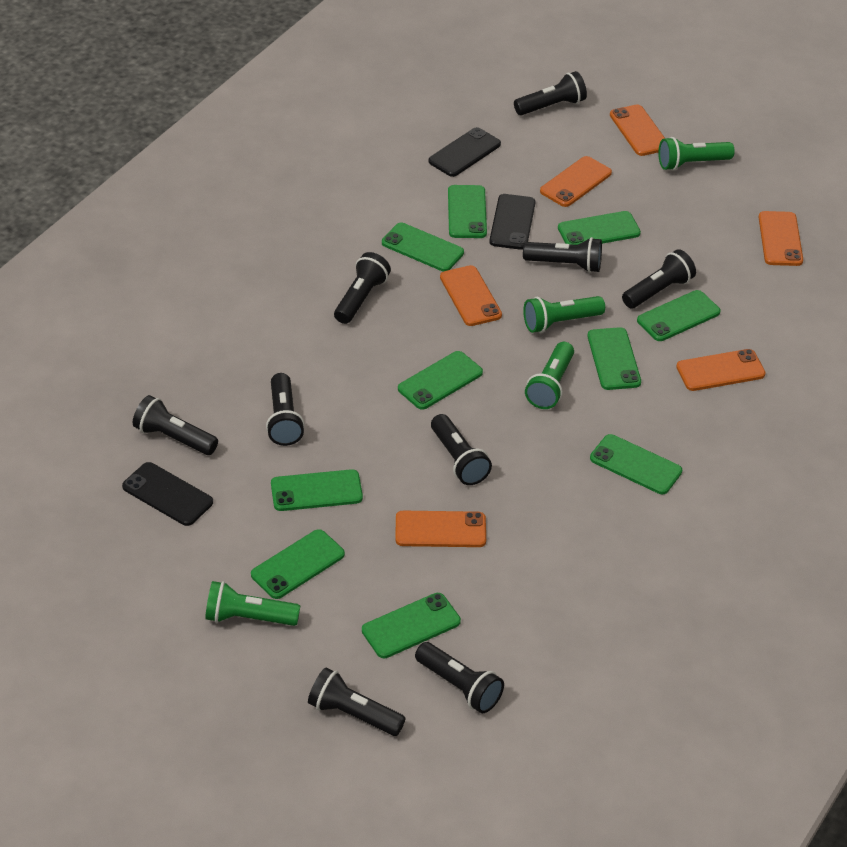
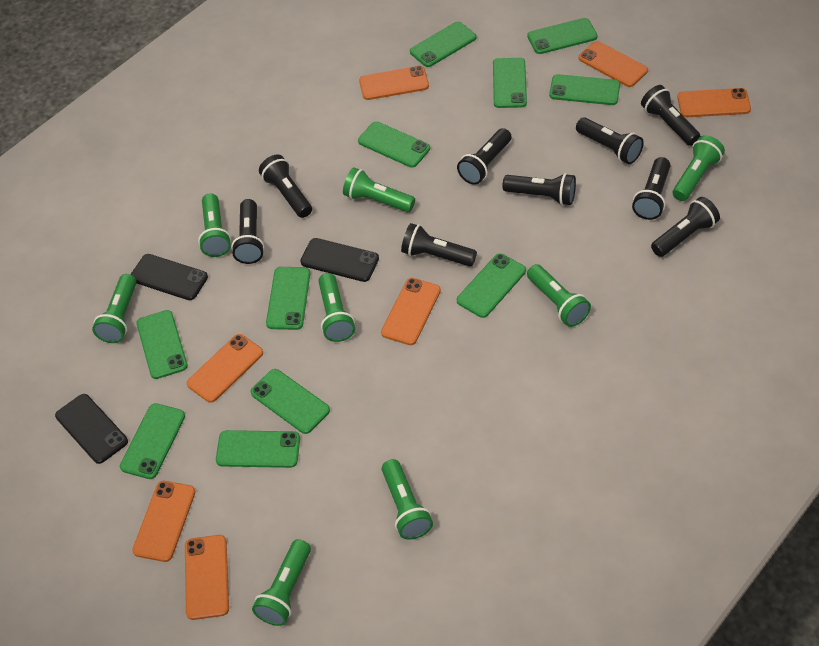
green flashlight: [205,581,300,626] [523,296,605,333] [525,342,574,409] [658,137,734,171] = 4 -> [92,274,137,343] [198,193,231,257] [252,539,311,626] [318,273,355,342] [343,167,415,212] [382,459,433,540] [527,264,591,327] [673,135,725,201] = 8
green phone: [251,529,345,599] [271,469,363,511] [362,593,461,658] [382,223,464,272] [398,351,483,410] [448,185,487,238] [558,211,641,245] [587,327,641,390] [590,434,682,494] [637,290,721,341] = 10 -> [120,403,185,479] [136,310,188,379] [216,430,300,468] [250,369,330,434] [266,267,310,330] [358,121,430,168] [410,22,476,67] [457,253,526,318] [493,58,527,108] [527,18,598,54] [549,74,620,105] = 11
orange phone: [396,511,486,547] [440,265,502,326] [540,156,612,207] [610,104,665,156] [676,349,766,391] [758,211,803,266] = 6 -> [132,481,196,562] [185,535,229,620] [187,334,263,403] [359,66,429,100] [381,278,441,345] [579,41,648,87] [677,88,751,117] = 7

